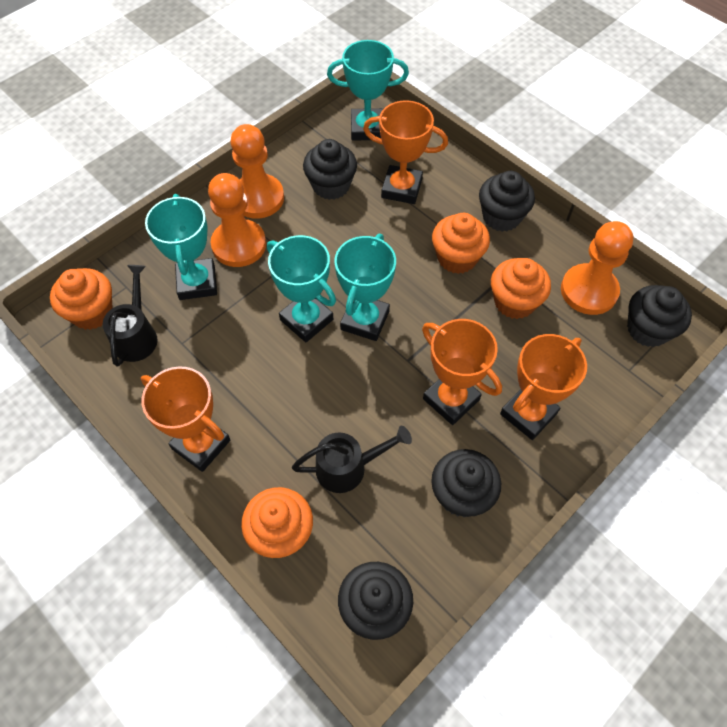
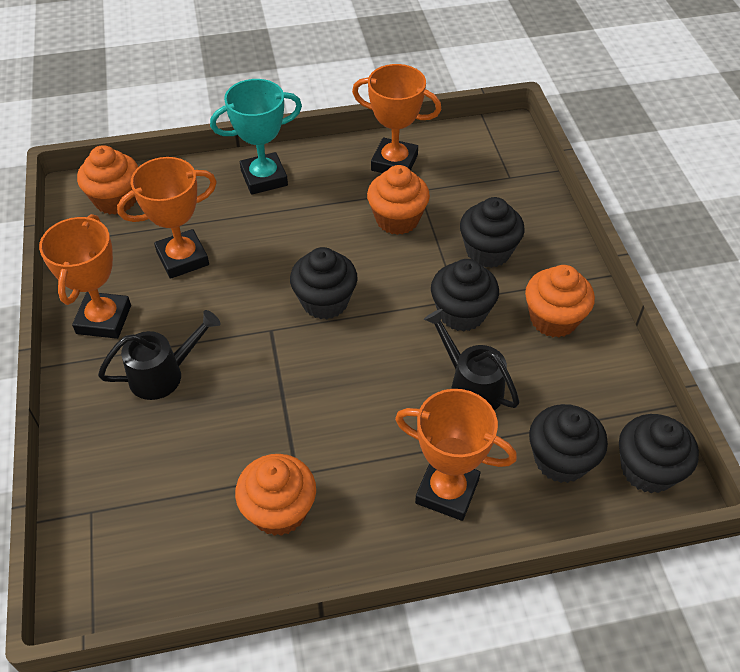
orange pawn: [208,173,266,267] [230,124,284,219] [561,221,633,315] = 3 -> none = 0
turquoise trophy: [145,194,217,300] [267,235,336,342] [327,40,409,140] [334,234,396,341] = 4 -> [210,79,302,195] = 1

